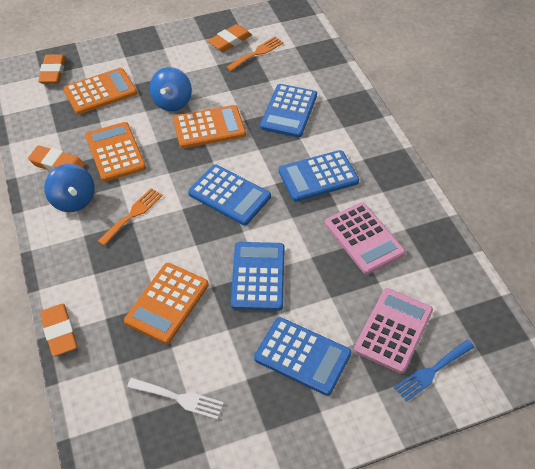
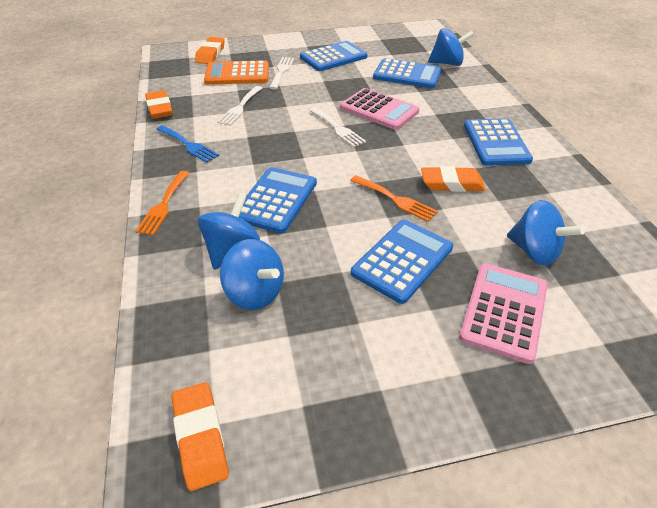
blue spinning top: [44,164,95,212] [150,67,192,111] = 2 -> [198,193,260,270] [220,239,284,310] [428,28,474,66] [507,200,585,265] = 4
orange calculator: [63,68,137,114] [86,122,146,182] [124,263,209,344] [173,105,246,148] = 4 -> [204,60,269,85] = 1
white fork: [127,378,224,420] = 1 -> [217,86,262,126] [269,57,294,89] [309,107,366,147] = 3

